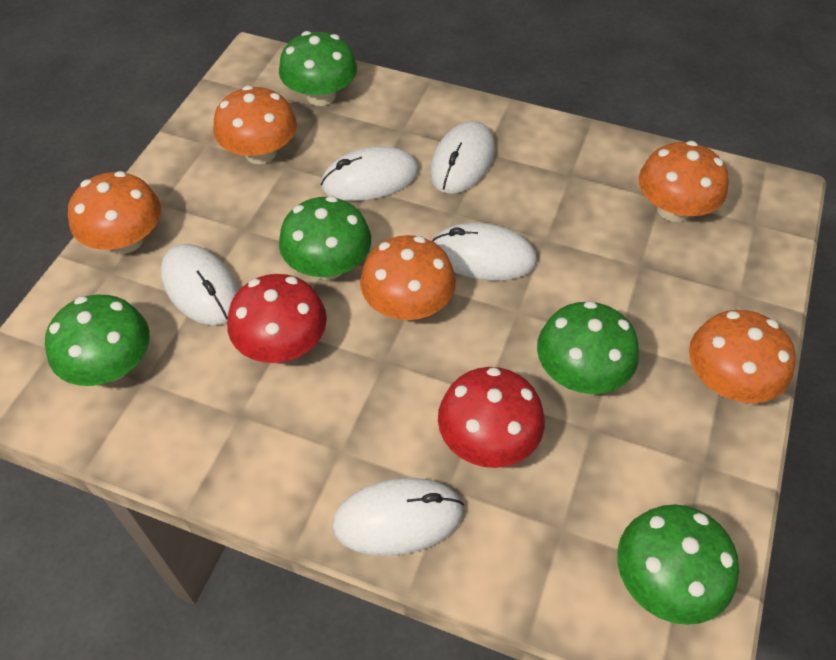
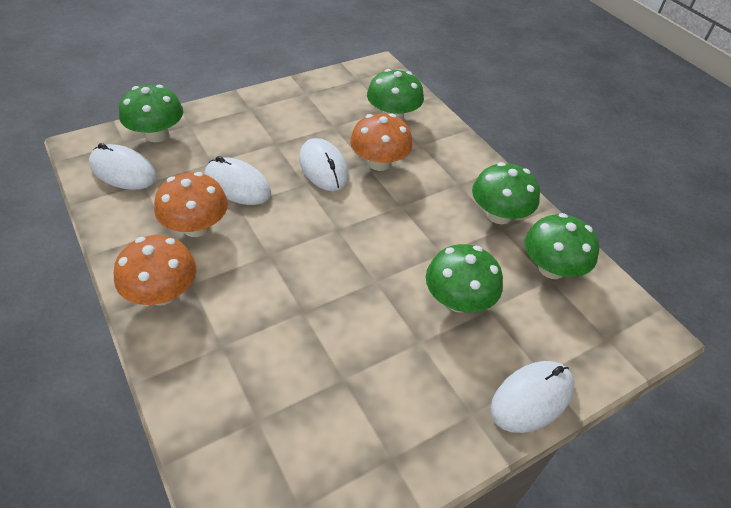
orange mushroom: [68,171,161,254] [213,86,297,164] [360,235,456,320] [639,141,729,222] [689,310,796,403] = 5 -> [114,235,197,306] [154,172,228,237] [350,113,413,171] = 3
red mushroom: [227,274,327,363] [438,367,545,468] = 2 -> none = 0
white mouse: [161,244,239,325] [320,146,419,201] [332,478,464,556] [430,121,495,194] [432,223,537,281] = 5 -> [89,143,157,190] [205,156,271,205] [299,138,349,191] [490,361,575,433] = 4

